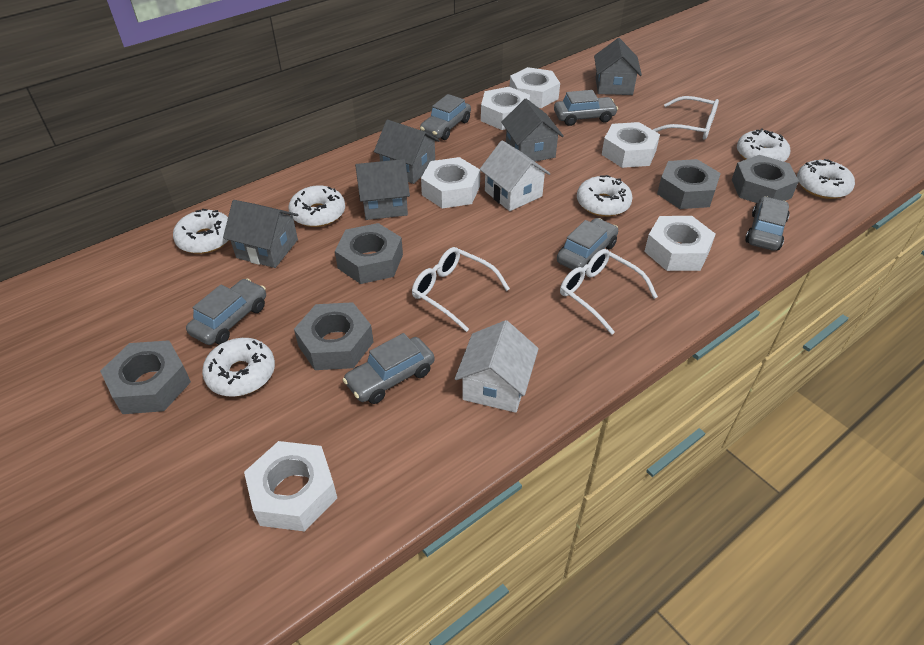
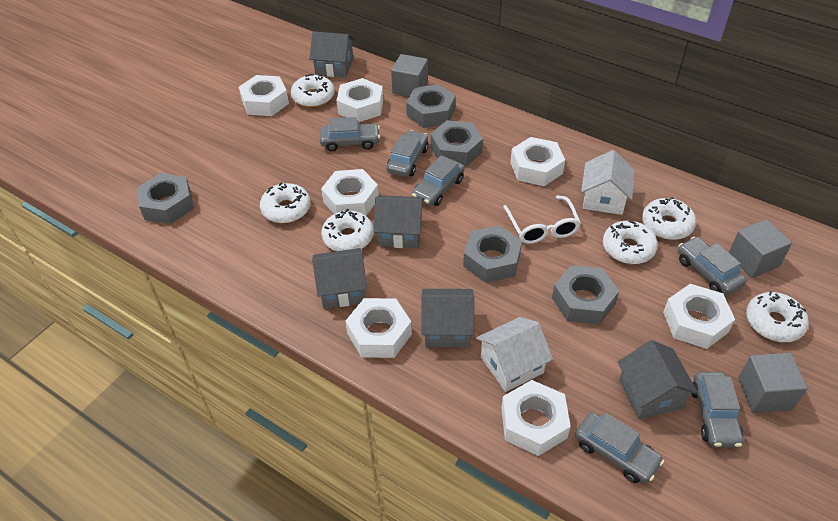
grey cube: none = 0 -> [391,54,428,97] [729,219,792,278] [738,353,808,413] = 3
white glasses: [412,247,510,332] [560,249,658,335] [653,96,719,140] = 3 -> [503,196,581,244] = 1
white nut: [244,441,337,531] [421,157,480,209] [481,87,530,130] [510,67,560,108] [602,122,660,168] [644,216,716,271] = 6 -> [239,75,289,116] [321,169,379,216] [337,78,383,122] [345,298,412,358] [501,380,571,456] [510,137,565,186] [663,284,735,349] = 7

